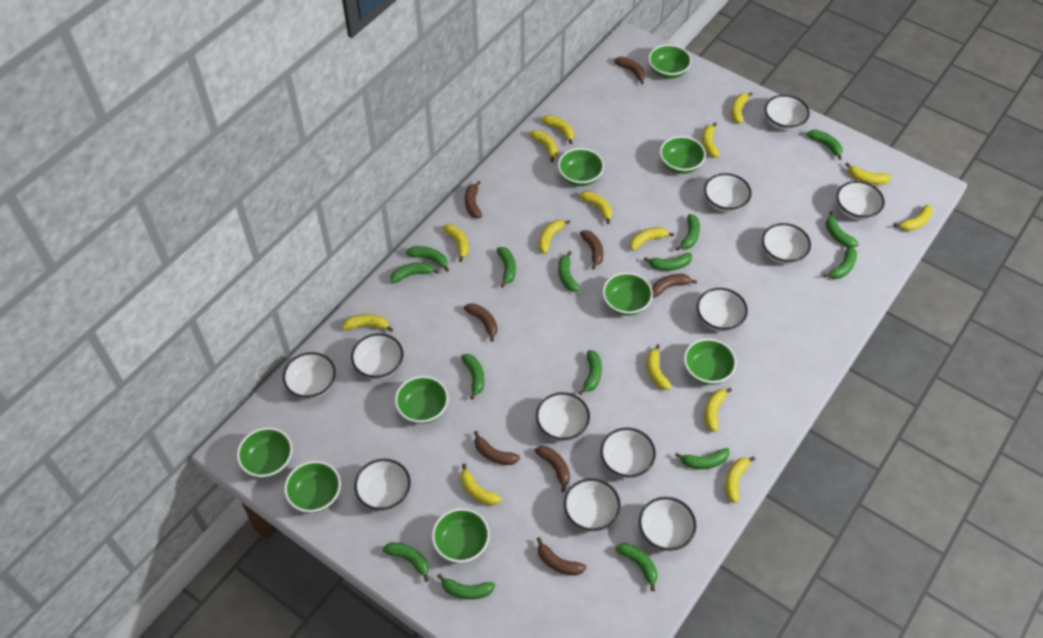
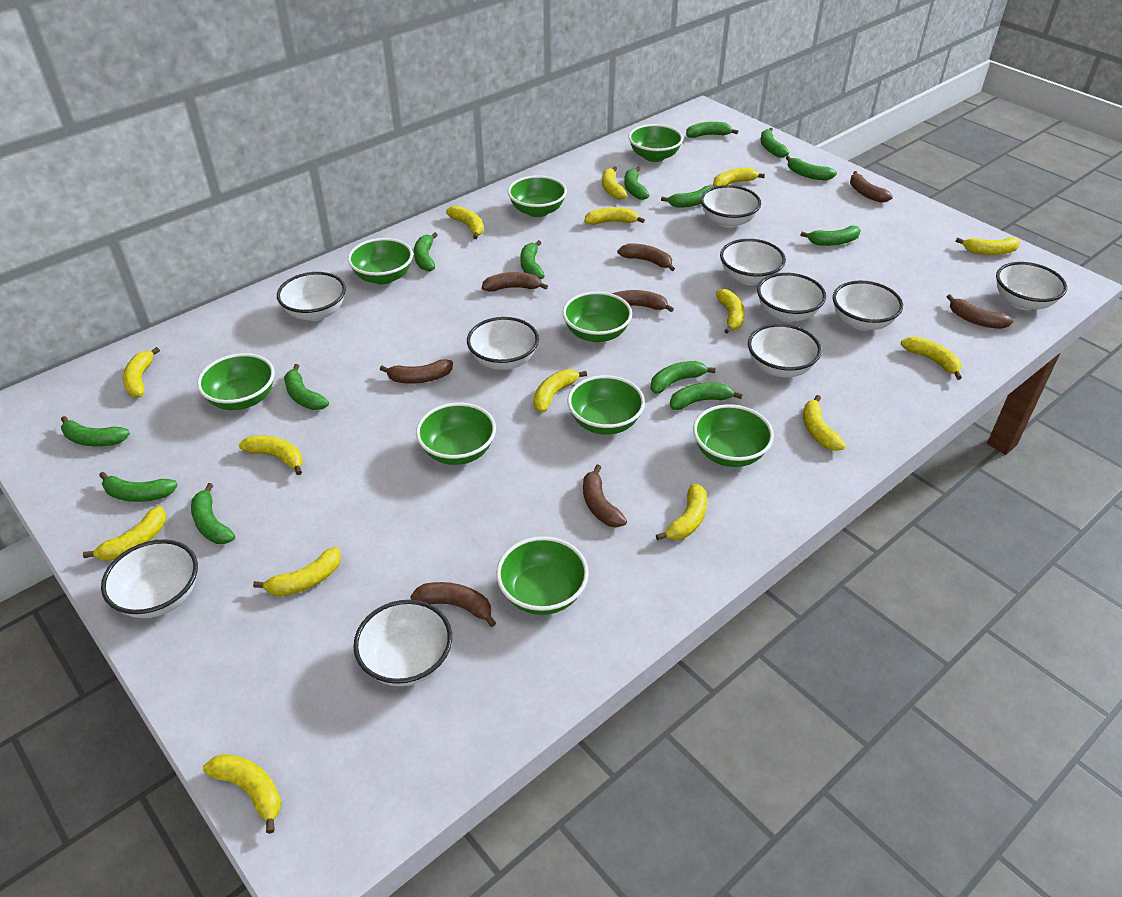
green banana: [382,542,429,582] [390,262,439,283] [406,246,449,272] [437,574,495,600] [461,354,484,400] [497,247,516,288] [558,251,580,292] [579,350,602,395] [615,543,658,591] [644,253,692,271] [675,448,730,469] [676,214,700,251] [807,130,843,160] [823,246,857,279] [825,211,859,248] = 15 -> [61,416,130,446] [99,472,178,502] [191,483,235,544] [284,364,329,410] [414,232,438,271] [520,240,545,279] [624,167,649,200] [650,361,716,393] [661,186,712,208] [670,383,743,410] [686,122,738,138] [761,128,789,157] [786,156,837,180] [800,226,861,246] = 14
white bowl: [283,352,336,399] [351,333,403,379] [354,459,411,511] [536,392,590,441] [564,478,621,531] [600,427,656,478] [639,497,696,551] [697,288,748,332] [704,173,752,213] [762,223,811,264] [765,95,810,131] [836,181,885,220] = 12 -> [101,539,198,618] [277,272,346,321] [353,600,452,686] [467,317,539,370] [701,185,761,228] [720,239,786,285] [748,324,822,377] [757,273,826,322] [833,281,903,331] [996,262,1067,310] = 10

